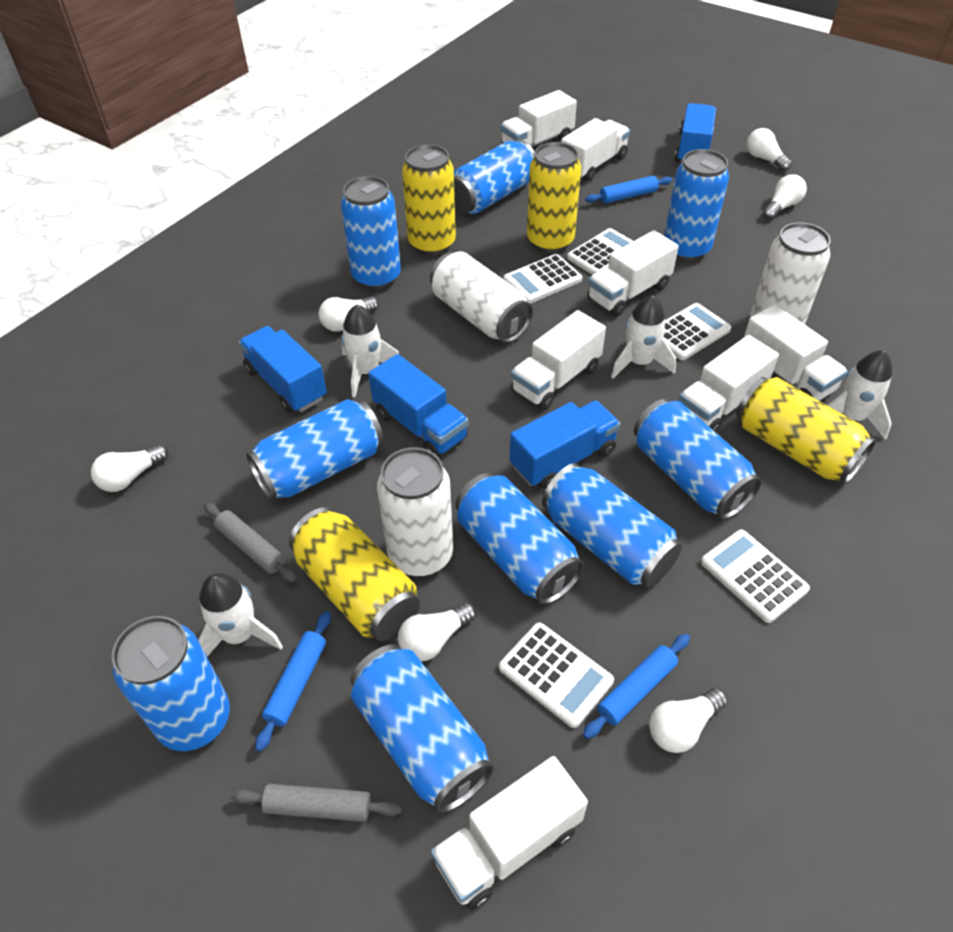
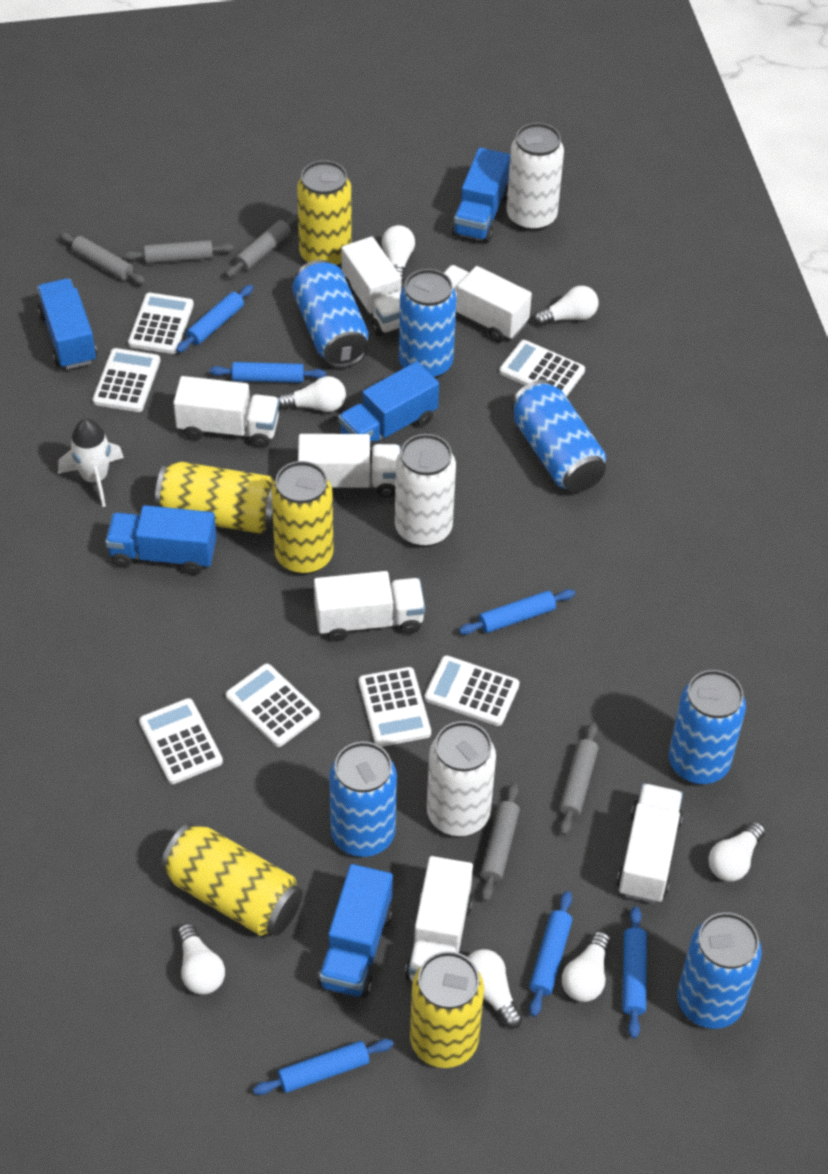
blue can: [112,616,230,751] [246,399,383,501] [341,176,401,290] [350,644,494,813] [454,140,535,214] [455,473,584,605] [542,463,682,587] [634,399,762,519] [664,149,729,261] = 9 -> [292,260,369,368] [329,741,397,857] [399,269,457,379] [511,380,606,493] [669,670,746,785] [677,912,762,1029] = 6
blue rolling pin: [255,611,331,752] [583,634,690,739] [585,176,672,203] = 3 -> [176,285,253,353] [210,362,326,383] [253,1039,394,1095] [459,589,575,635] [529,891,572,1017] [622,906,647,1039] = 6
blue truck: [239,326,327,413] [368,354,469,457] [510,401,620,489] [675,103,716,163] = 4 -> [37,278,97,369] [105,505,217,575] [317,864,393,998] [338,361,439,456] [452,148,511,243] = 5
grey rolling pin: [204,503,297,583] [231,784,402,822] = 2 -> [59,232,146,284] [123,240,234,264] [226,214,298,278] [481,783,520,902] [559,722,598,835] = 5
white calculator: [499,623,614,728] [504,254,582,304] [567,228,633,275] [664,303,731,360] [701,529,810,623] = 5 -> [93,348,160,412] [128,293,194,354] [139,698,223,784] [226,664,320,747] [359,667,431,747] [424,655,520,726] [499,340,585,397] = 7
white light bulb: [91,445,168,492] [319,296,379,332] [398,602,476,662] [649,688,728,753] [747,128,792,171] [763,174,807,220] = 6 -> [177,923,225,995] [278,376,346,412] [382,225,415,284] [468,949,523,1028] [534,286,599,326] [562,931,611,1002] [708,821,765,881] = 7
white rocket: [198,573,283,657] [341,305,399,397] [611,295,676,378] [827,350,892,439] = 4 -> [58,419,124,507] = 1
yellow can: [289,507,420,641] [402,144,456,256] [527,142,581,253] [736,377,876,484] = 4 -> [155,462,274,534] [161,823,303,936] [271,461,333,575] [297,160,352,267] [410,951,484,1068] = 5

